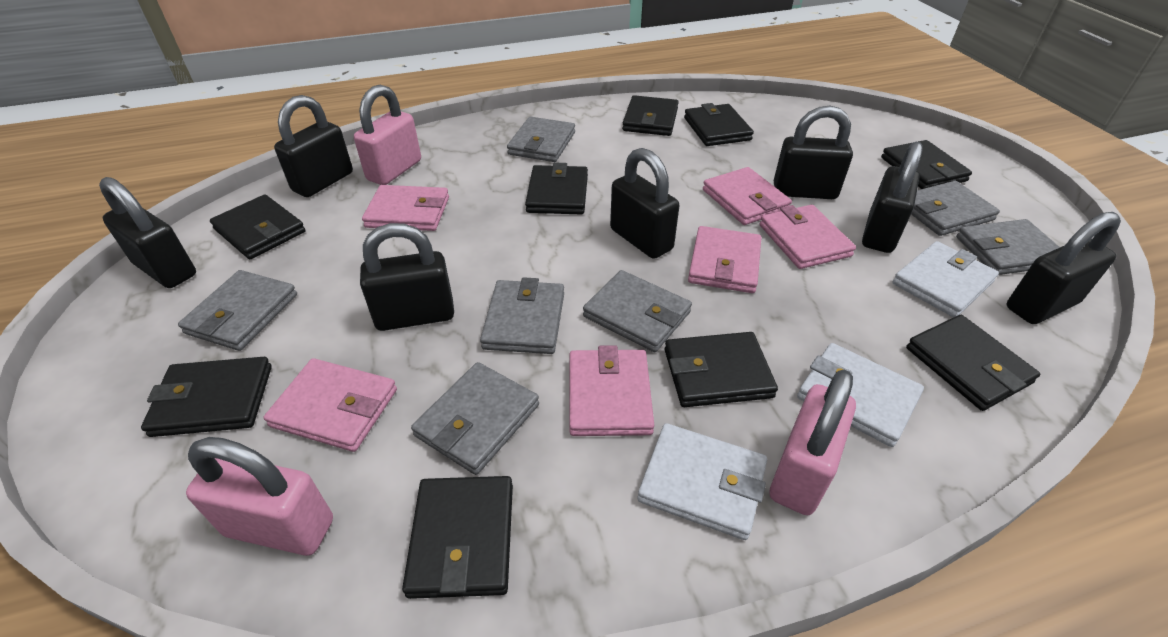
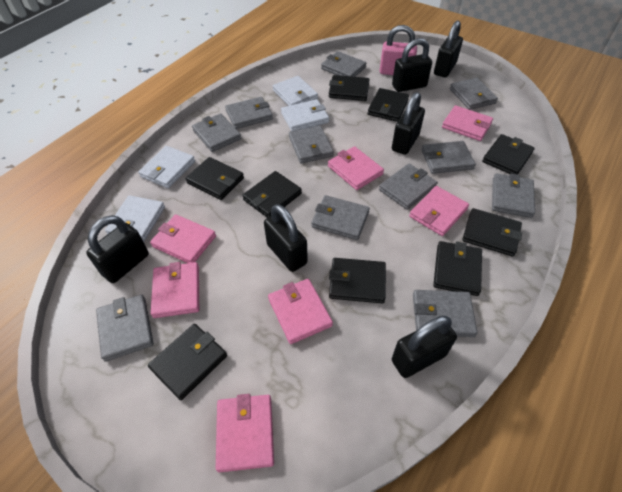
black padlock: [99,177,196,288] [274,95,353,197] [360,223,454,331] [610,148,680,259] [774,106,853,199] [862,142,923,253] [1007,212,1121,324] = 7 -> [86,215,149,283] [264,204,308,272] [392,38,432,92] [392,92,425,155] [392,316,457,378] [434,20,463,77] = 6
grey wallet: [178,270,297,351] [411,362,539,475] [480,277,564,354] [507,117,575,162] [583,270,692,352] [911,181,1000,236] [956,219,1060,275] = 7 -> [96,294,154,362] [192,113,241,152] [225,97,273,129] [289,125,334,164] [311,195,370,240] [321,51,367,77] [379,164,438,210] [413,290,477,337] [422,141,476,174] [450,78,498,110] [492,173,535,218] = 11
pink padlock: [186,437,333,556] [354,85,421,185] [770,370,856,515] = 3 -> [380,25,417,75] = 1
pink wallet: [264,358,397,452] [362,185,449,231] [569,345,654,436] [688,226,761,293] [703,167,792,225] [760,205,856,269] = 6 -> [150,214,216,263] [151,262,199,318] [216,394,274,473] [268,279,333,344] [328,146,384,190] [409,186,469,236] [442,105,493,141] = 7
white wallet: [638,423,767,540] [797,343,924,447] [892,241,999,317] = 3 -> [105,195,165,242] [138,146,195,188] [273,76,318,106] [281,99,329,131] = 4

